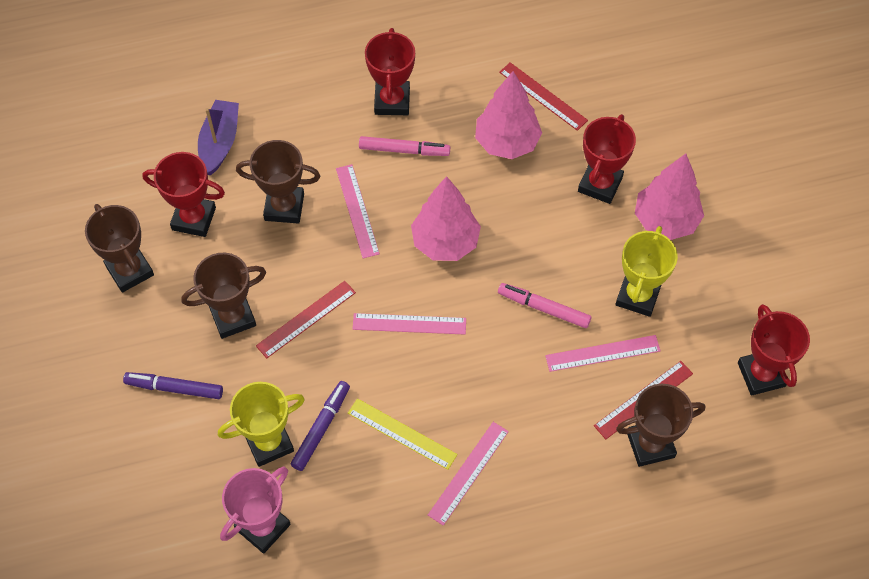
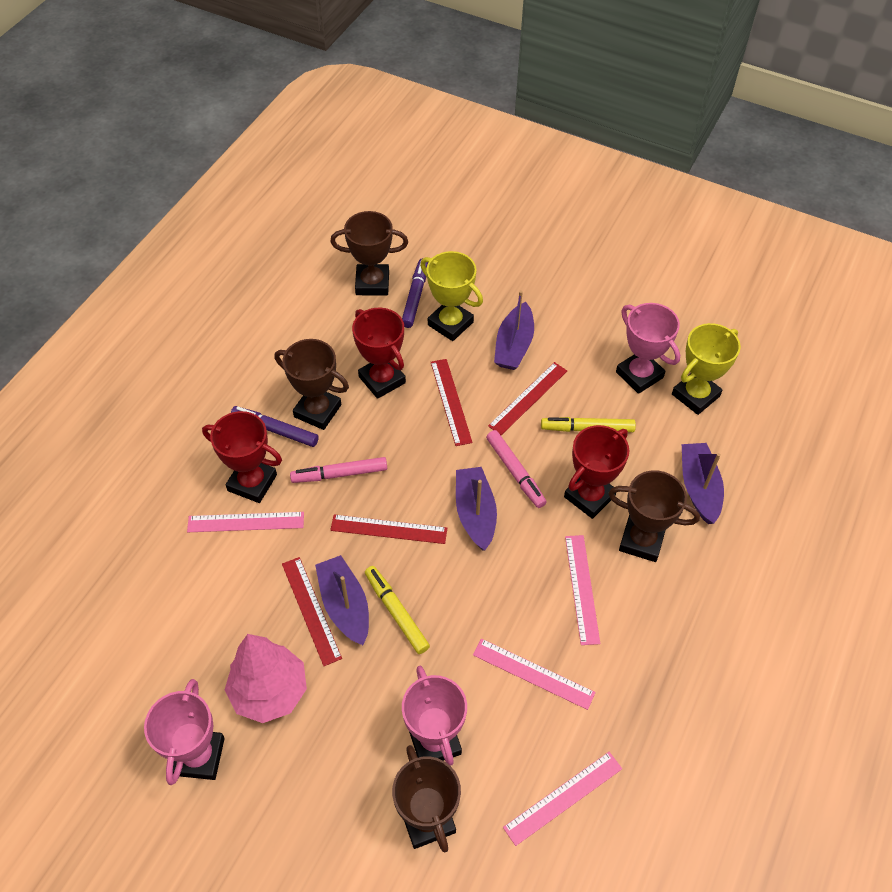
pink tree: [411,176,481,261] [475,71,542,159] [635,154,704,240] = 3 -> [225,634,307,723] = 1
pink trophy: [220,467,291,554] = 1 -> [144,679,225,785] [402,666,467,766] [616,303,680,394] = 3
purple boat: [198,100,239,175] = 1 -> [315,555,369,645] [456,467,497,551] [494,290,534,370] [682,443,724,524] = 4
red ruler: [256,281,356,358] [499,62,588,131] [594,361,693,439] = 3 -> [282,557,342,666] [330,514,447,544] [431,359,473,446] [488,362,567,435] = 4
red trophy: [142,152,225,237] [365,28,415,115] [578,114,636,204] [738,304,810,396] = 4 -> [202,411,282,503] [352,307,406,399] [564,425,630,519] = 3
yellow marker: none = 0 -> [365,566,430,654] [541,417,636,432] = 2
yellow ruler: [348,398,458,470] = 1 -> none = 0

